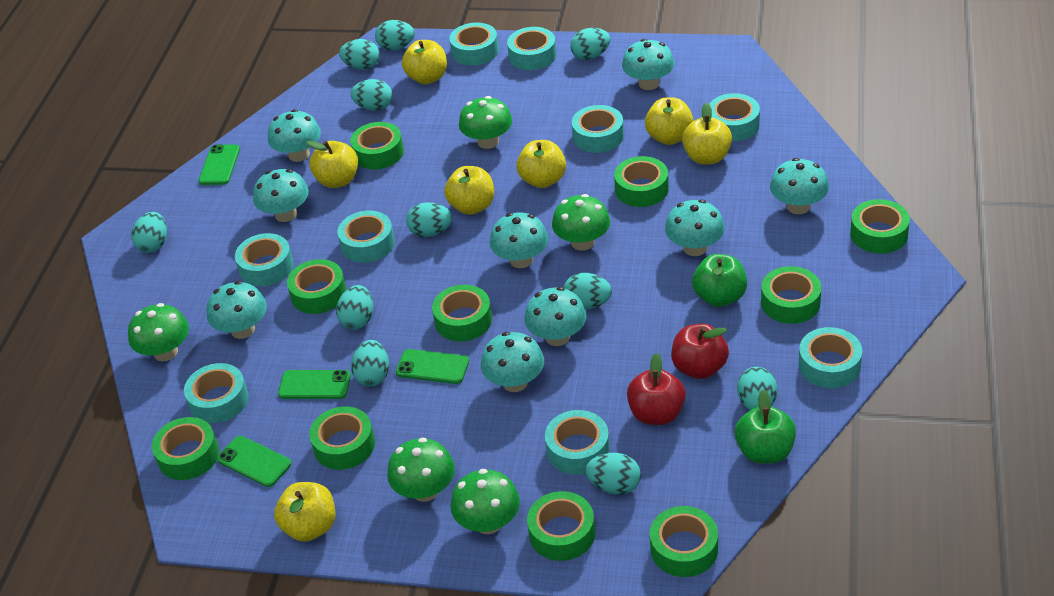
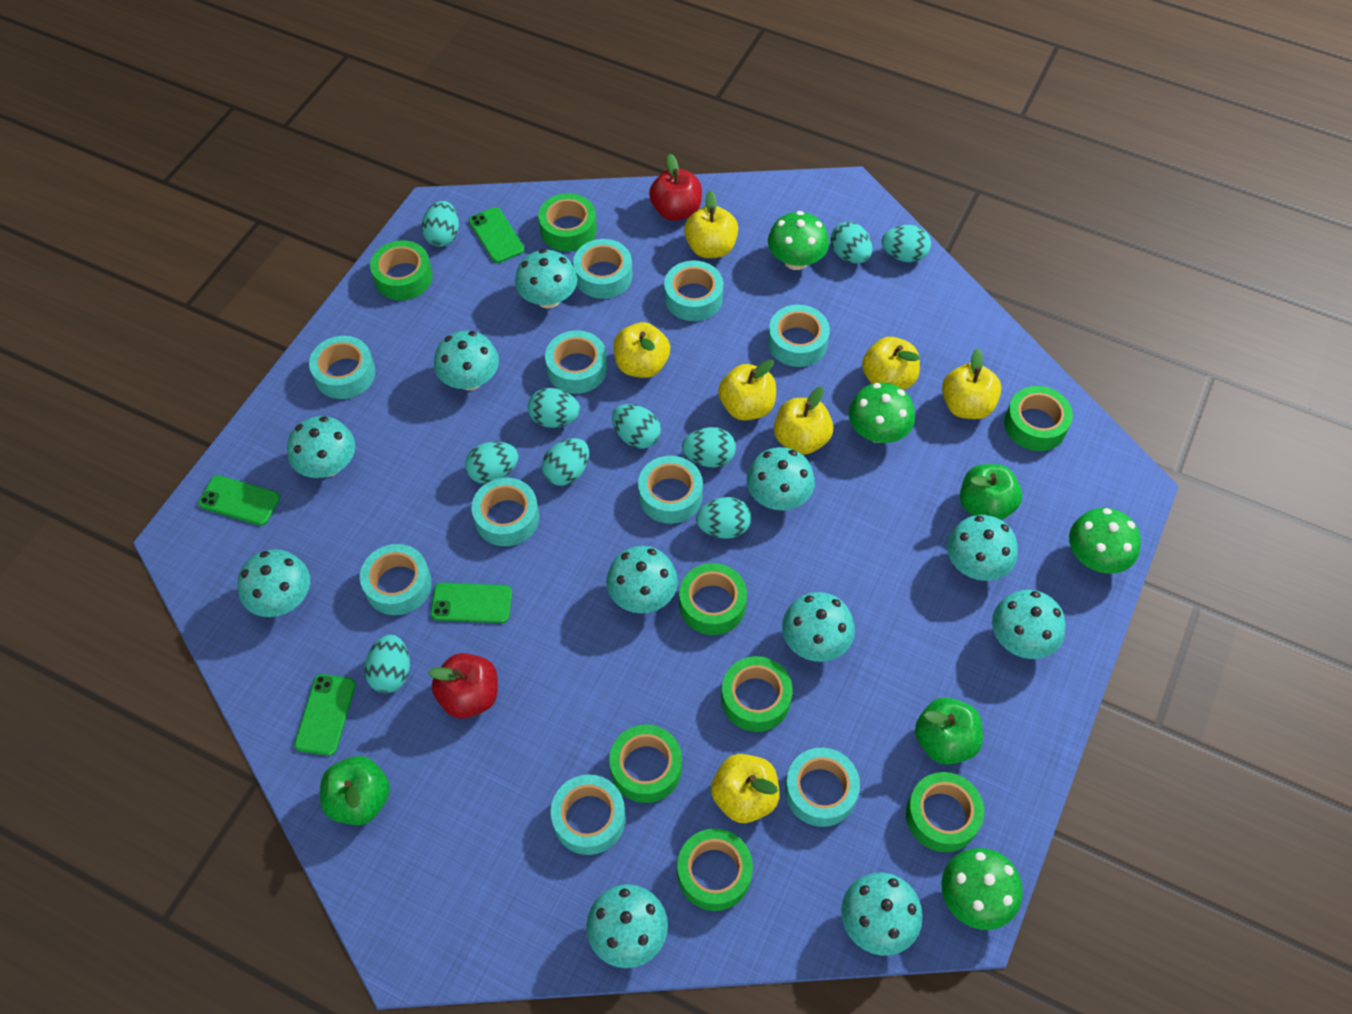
green apple: [692,254,747,307] [735,389,796,464] = 2 -> [320,756,390,825] [915,698,983,765] [960,464,1022,520] = 3
green mushroom: [128,303,189,361] [387,437,455,502] [450,469,520,534] [459,96,512,149] [552,194,610,251] = 5 -> [768,211,829,270] [849,383,915,443] [941,848,1023,930] [1069,508,1141,574] = 4
green tape: [152,417,219,480] [287,259,347,314] [309,406,375,470] [350,122,404,169] [432,285,492,341] [527,491,595,561] [614,156,669,207] [650,506,718,577] [761,266,821,324] [850,199,910,254] = 10 -> [370,240,433,300] [538,193,597,252] [609,724,682,803] [677,828,753,911] [679,563,747,635] [721,656,793,732] [906,772,984,852] [1004,386,1073,451] = 8
turquoise egg: [131,212,167,253] [336,285,373,330] [339,39,380,70] [351,79,392,111] [351,340,389,387] [375,20,415,51] [406,202,452,237] [563,273,612,309] [570,28,610,60] [586,453,641,495] [737,367,777,411] = 11 -> [364,635,410,693] [421,201,459,247] [465,442,519,484] [528,388,580,428] [542,438,589,486] [612,404,661,449] [682,427,736,467] [696,497,752,539] [830,222,872,264] [882,225,931,263] = 10
turquoise mushroom: [207,281,267,339] [253,169,309,222] [268,109,321,162] [481,332,544,392] [490,213,548,268] [524,287,587,346] [622,39,675,90] [665,200,725,256] [770,158,829,214] = 9 -> [237,549,310,617] [287,416,355,478] [434,331,499,390] [515,249,577,309] [586,884,668,968] [606,546,678,613] [746,447,815,510] [782,592,855,662] [841,872,923,956] [947,515,1018,581] [992,590,1066,659] = 11
turquoise tape: [184,363,248,423] [235,233,294,286] [337,210,395,263] [449,22,499,66] [507,27,556,70] [545,410,610,475] [572,105,624,153] [710,93,760,141] [799,327,862,388] = 9 -> [309,336,375,399] [360,544,432,615] [472,478,539,546] [545,330,607,394] [551,774,626,855] [573,239,632,299] [638,456,703,524] [664,260,723,321] [768,305,830,367] [785,748,860,827] = 10

